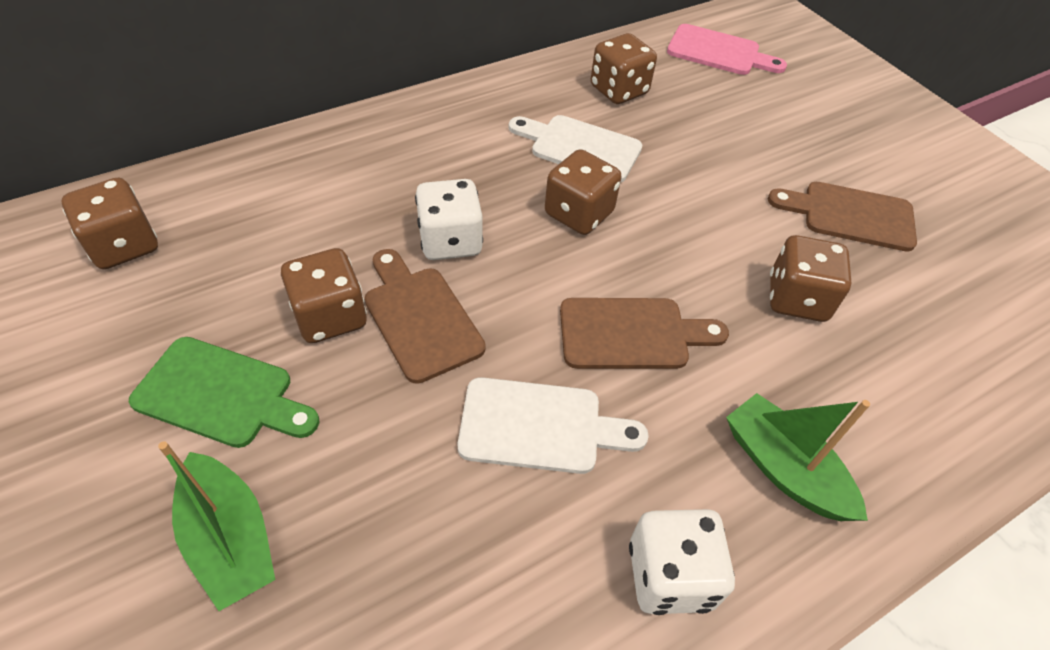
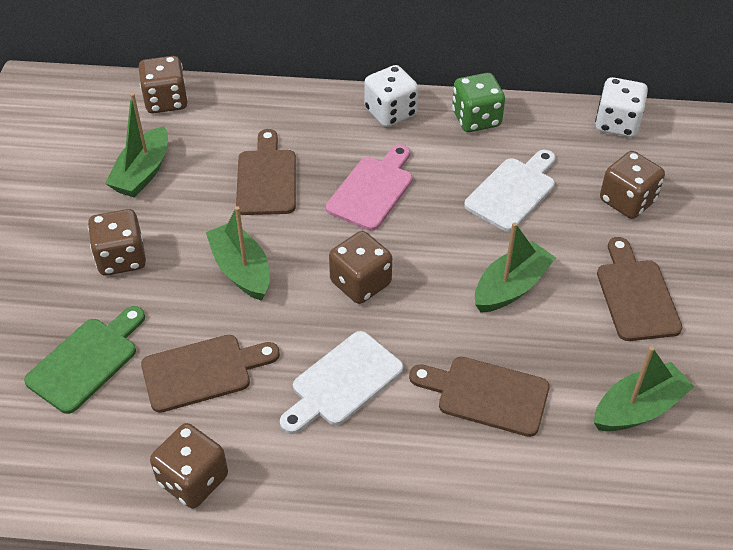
brown cutting board: [365,249,486,384] [560,298,729,369] [768,182,917,252] = 3 -> [141,335,280,413] [236,129,296,215] [409,357,550,437] [597,237,683,341] = 4
green boat: [158,441,275,611] [726,393,870,521] = 2 -> [105,93,168,198] [206,206,270,301] [475,222,556,313] [594,346,694,431] = 4
green dice: none = 0 -> [452,73,505,132] = 1

